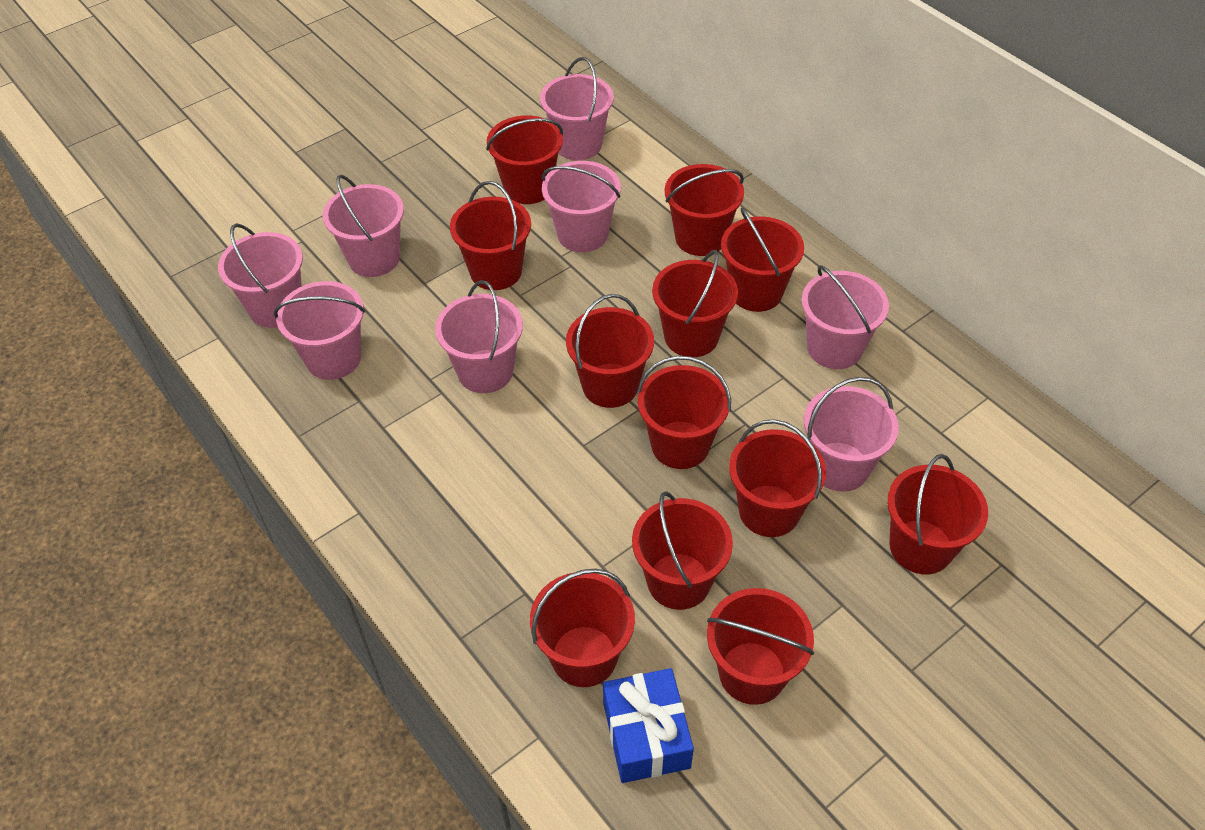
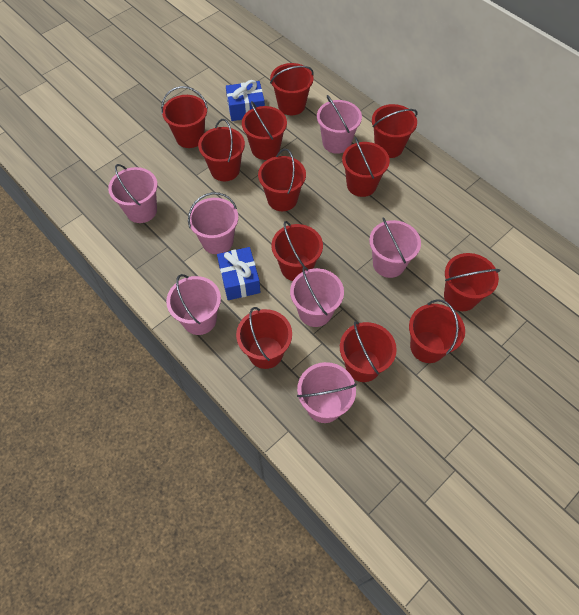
blue gift: [603,668,694,783] = 1 -> [217,247,260,300] [226,80,265,121] = 2
pink bucket: [218,223,303,328] [274,281,365,380] [323,175,404,277] [435,280,523,393] [540,57,614,160] [542,161,621,252] [801,265,889,369] [804,377,899,492] = 8 -> [108,164,158,223] [166,274,221,335] [188,192,238,254] [290,267,344,327] [297,362,357,423] [317,95,362,154] [369,217,421,278] = 7

